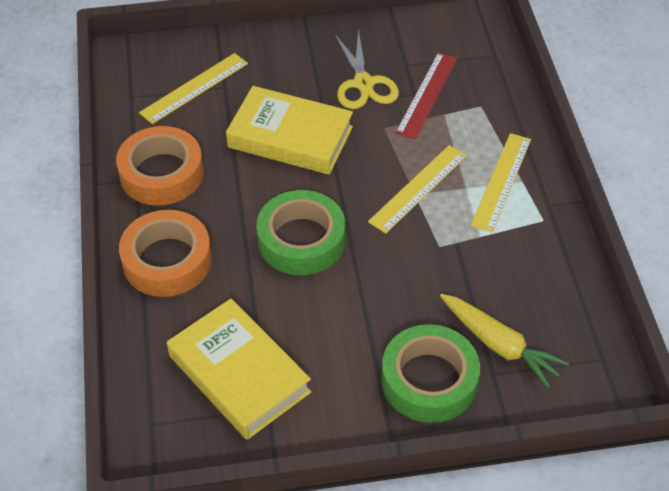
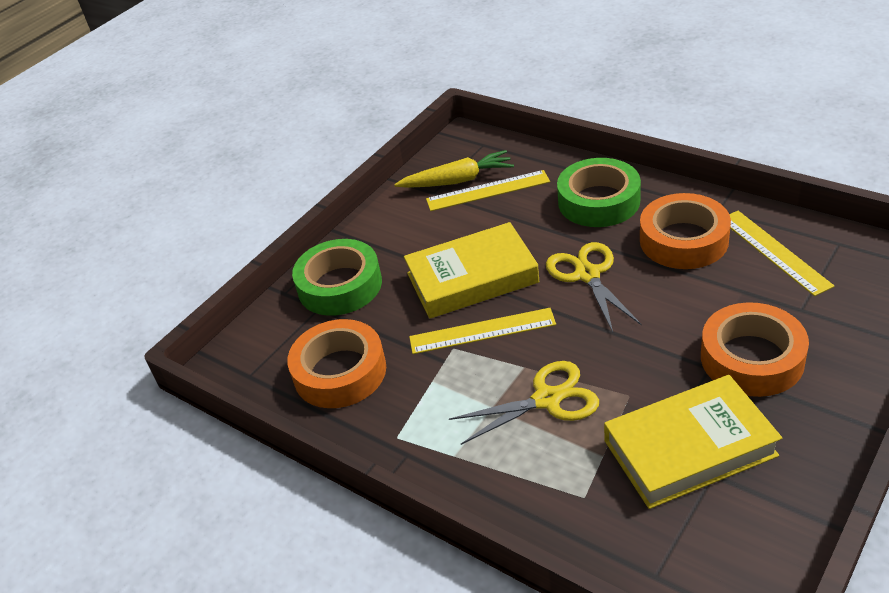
orange tape: [116,126,204,206] [119,210,212,297] = 2 -> [287,319,386,408] [640,193,731,269] [701,302,809,397] = 3
red ruler: [395,52,457,140] = 1 -> none = 0
yellow scissors: [334,29,399,109] = 1 -> [449,361,599,445] [546,242,642,332] = 2

